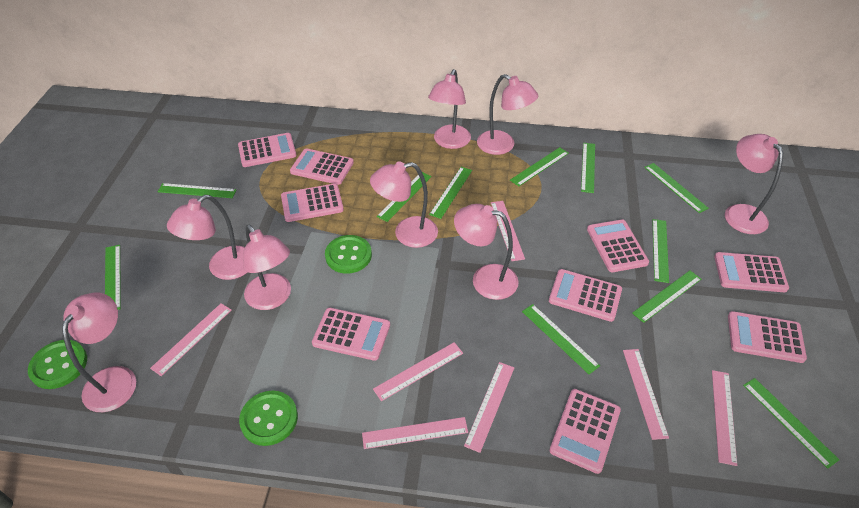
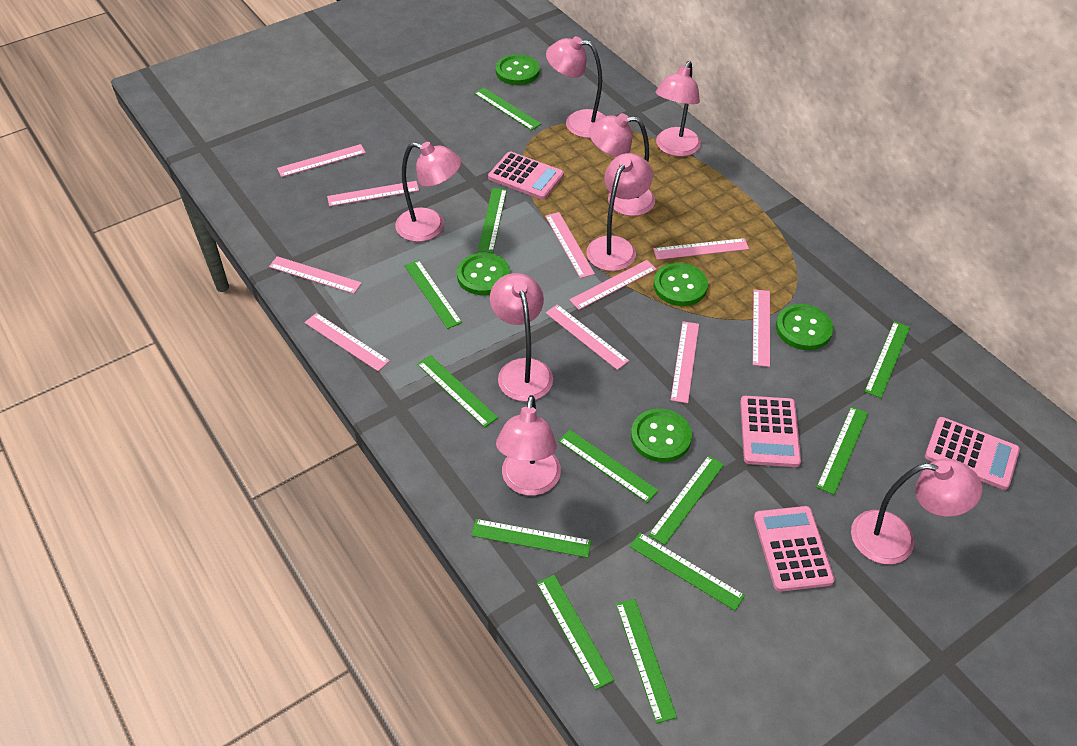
green button: [28,340,87,389] [239,391,298,446] [325,235,372,274] = 3 -> [457,252,510,295] [496,54,540,85] [631,409,692,462] [654,263,708,306] [776,304,833,350] = 5
green ruler: [105,245,121,310] [158,183,237,198] [377,172,432,222] [429,167,472,219] [510,147,569,186] [522,304,600,374] [581,143,595,193] [632,271,701,323] [644,163,709,213] [652,219,669,283] [743,378,839,469] = 11 -> [404,260,462,329] [417,355,498,427] [471,519,592,558] [474,87,541,130] [478,188,507,253] [537,575,614,690] [558,430,659,503] [616,599,677,723] [630,533,745,611] [648,455,724,545] [816,406,868,495] [864,321,910,398] = 12
pink calculator: [238,133,296,167] [281,184,344,222] [290,148,354,185] [312,308,390,361] [549,269,622,322] [549,389,621,474] [587,220,649,272] [714,252,789,292] [728,311,807,363] = 9 -> [488,151,564,200] [740,396,801,467] [754,506,835,592] [925,417,1020,490] = 4
pink ruler: [150,303,232,376] [362,417,468,449] [373,342,463,401] [464,362,514,453] [491,201,525,261] [623,349,669,440] [712,370,737,466] = 7 -> [269,256,362,294] [277,144,366,177] [304,313,390,371] [327,181,419,206] [545,212,595,278] [546,304,629,370] [569,260,657,310] [653,238,749,260] [671,321,699,403] [753,289,770,367] = 10

